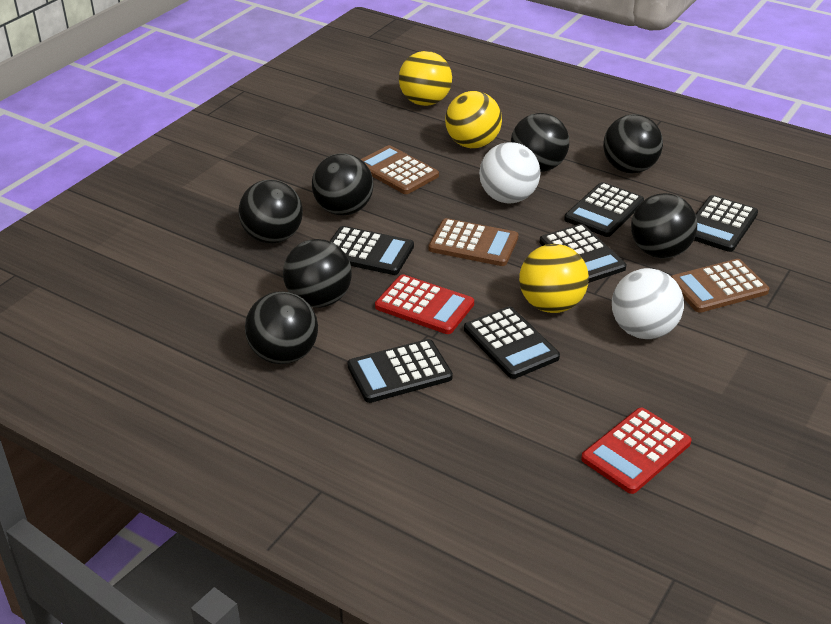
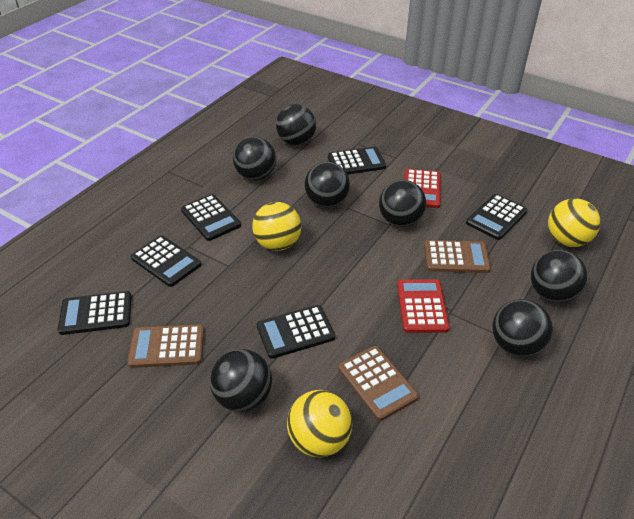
white ball: [479,142,540,204] [612,268,684,339] = 2 -> none = 0

